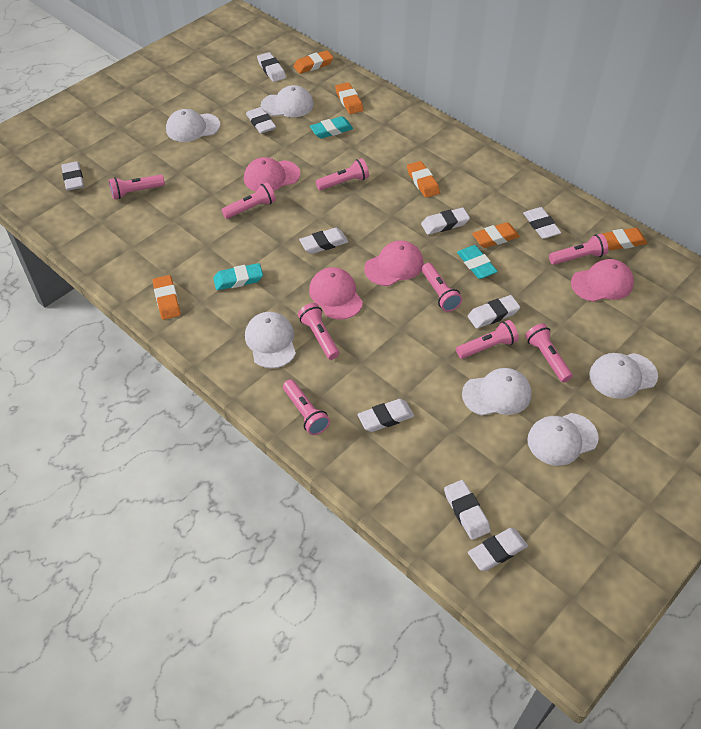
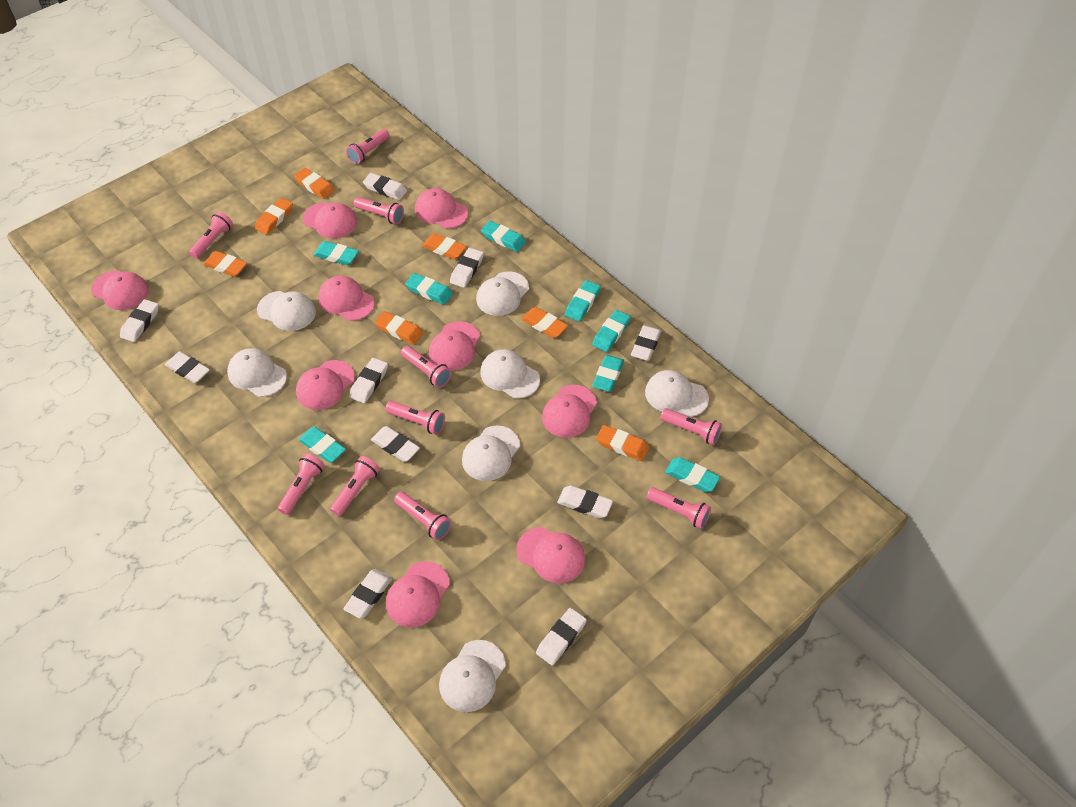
orange eraser: [153,275,181,320] [293,50,334,74] [335,82,363,114] [407,161,440,198] [472,222,520,248] [601,228,647,250] = 6 -> [203,251,247,277] [255,198,293,235] [294,168,335,199] [375,311,423,345] [422,233,467,259] [521,307,568,338] [596,425,649,461] = 7
pink cap: [244,157,300,192] [309,267,363,320] [364,240,424,286] [571,259,634,302] = 4 -> [91,270,149,310] [296,360,355,410] [303,202,357,238] [319,276,375,321] [386,561,450,627] [415,188,468,229] [429,321,480,371] [516,527,585,583] [542,385,597,438] = 9
pink flashlight: [109,175,165,199] [221,182,276,219] [283,379,330,435] [298,303,339,360] [316,158,369,191] [422,263,462,312] [456,320,519,359] [525,323,573,382] [549,234,608,265] = 9 -> [189,211,233,259] [278,454,325,515] [330,456,380,516] [346,129,389,164] [353,197,404,224] [385,401,445,435] [394,492,452,540] [401,346,451,388] [647,487,711,529] [661,408,722,445] = 10
turquoise eraser: [213,263,263,290] [310,116,353,139] [457,245,498,279] = 3 -> [299,427,346,463] [313,241,359,265] [405,273,453,305] [481,221,526,252] [565,280,601,321] [592,310,631,352] [592,355,624,392] [665,457,721,492] = 8
white cap: [166,109,220,142] [245,312,296,368] [261,85,314,117] [462,368,531,416] [527,413,599,466] [589,353,658,399] = 6 -> [227,348,287,397] [257,291,316,331] [439,640,506,712] [462,426,520,481] [476,271,529,316] [480,350,540,398] [645,370,709,417] = 7

